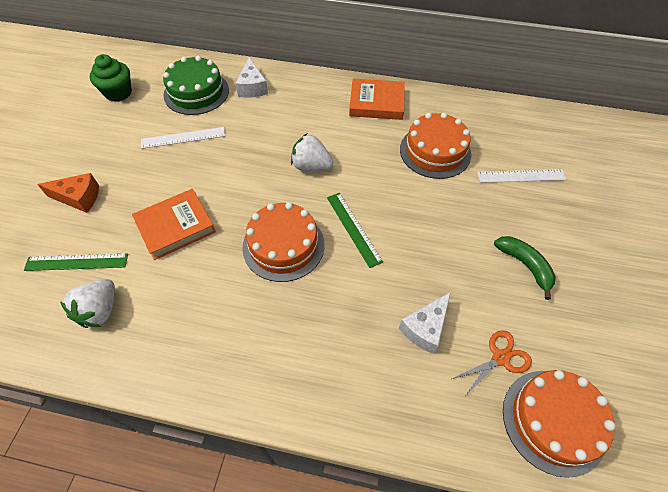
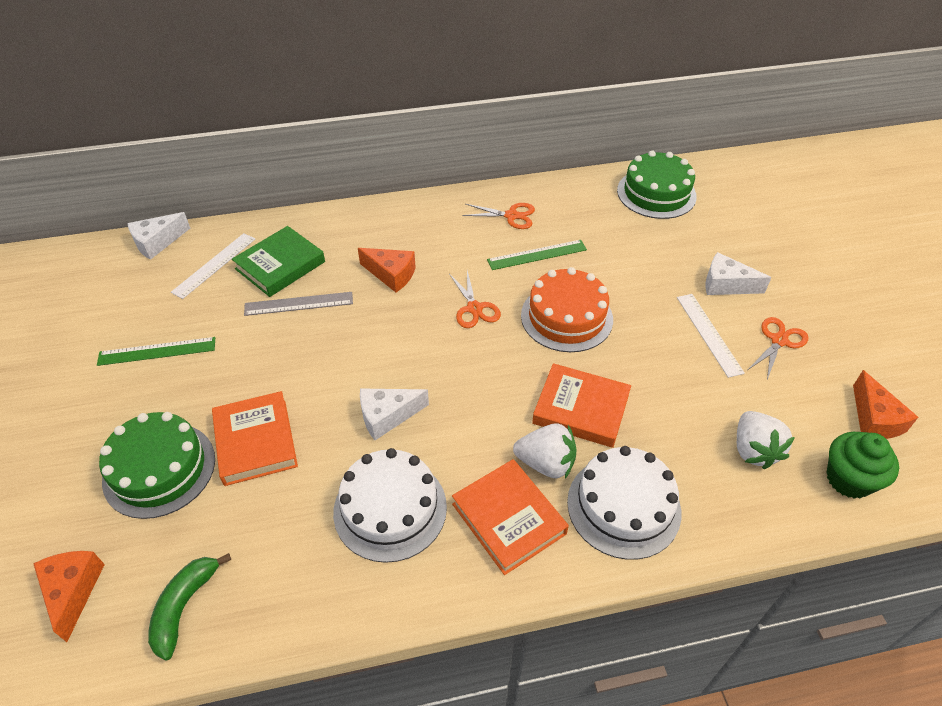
green book: none = 0 -> [232,226,325,297] = 1
green cake: [163,56,229,115] = 1 -> [99,412,215,519] [617,150,697,219] = 2
grey ruler: none = 0 -> [244,292,353,316] = 1
orange book: [132,189,216,260] [349,79,405,120] = 2 -> [212,391,298,486] [452,459,569,575] [532,363,631,448] = 3
orange cake: [242,202,324,282] [400,112,471,179] [503,370,616,478] = 3 -> [521,267,613,352] = 1
orange cheese: [37,173,99,213] = 1 -> [33,551,105,642] [358,248,416,292] [853,370,918,439] = 3
orange scissors: [452,330,532,395] = 1 -> [449,271,501,328] [462,203,535,229] [749,317,808,380] = 3
white cake: none = 0 -> [333,448,447,563] [567,446,681,560] = 2
white cheese: [235,58,268,97] [399,292,451,354] = 2 -> [128,212,190,260] [360,388,429,440] [705,252,772,295] = 3

